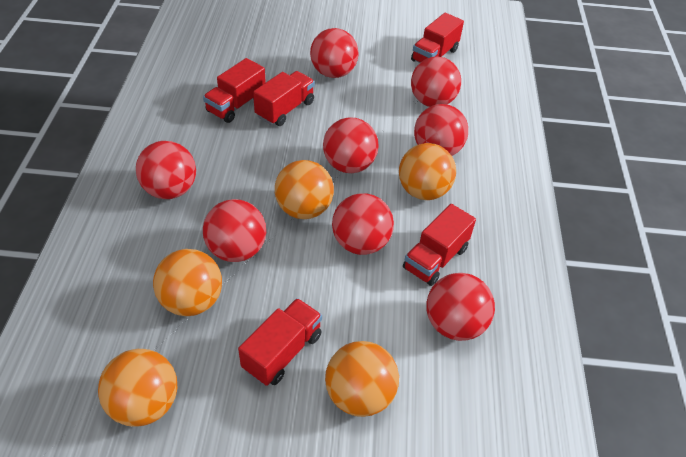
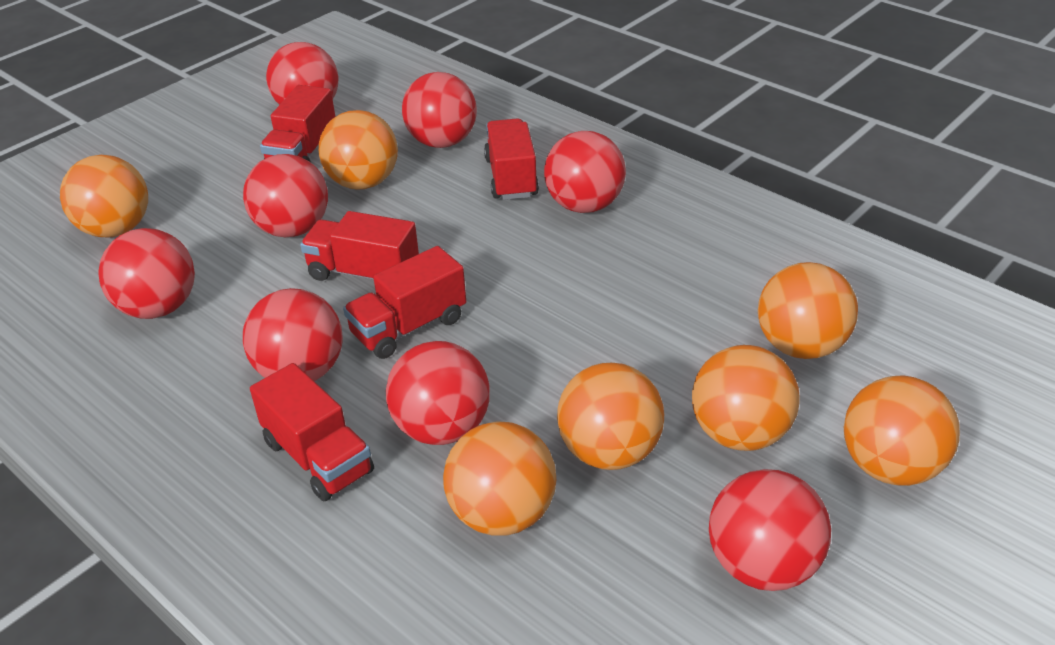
orange ball: [98,349,177,427] [153,249,222,316] [275,160,334,219] [325,341,399,417] [399,143,456,200] = 5 -> [60,155,148,237] [319,110,398,190] [443,421,556,536] [557,363,664,470] [692,345,800,451] [758,262,858,359] [844,375,960,486] = 7

